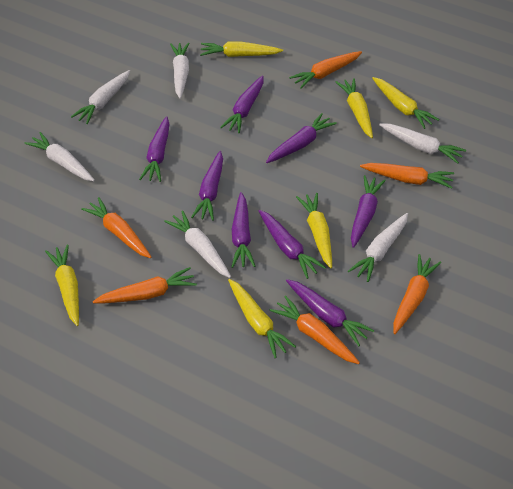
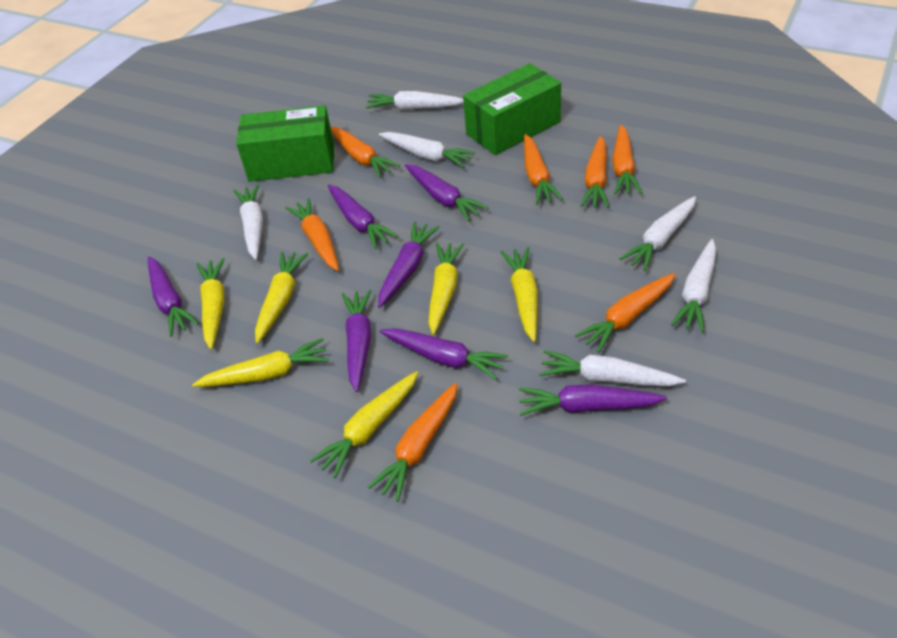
green box: none = 0 -> [236,105,334,182] [463,63,561,155] = 2
orange carrot: [81,197,151,258] [93,267,197,303] [269,295,360,364] [289,51,362,88] [360,163,454,189] [393,254,441,334] = 6 -> [285,198,339,271] [330,126,400,178] [367,383,458,502] [524,134,563,205] [575,273,676,353] [581,136,609,208] [612,125,642,195] = 7
purple carrot: [139,116,170,182] [191,151,223,221] [220,75,264,133] [231,192,255,268] [258,210,326,279] [266,113,337,163] [286,279,374,346] [351,175,386,248] = 8 -> [148,256,199,337] [327,185,398,249] [342,290,371,392] [378,222,440,308] [380,328,508,380] [405,164,488,221] [519,385,667,416] = 7

